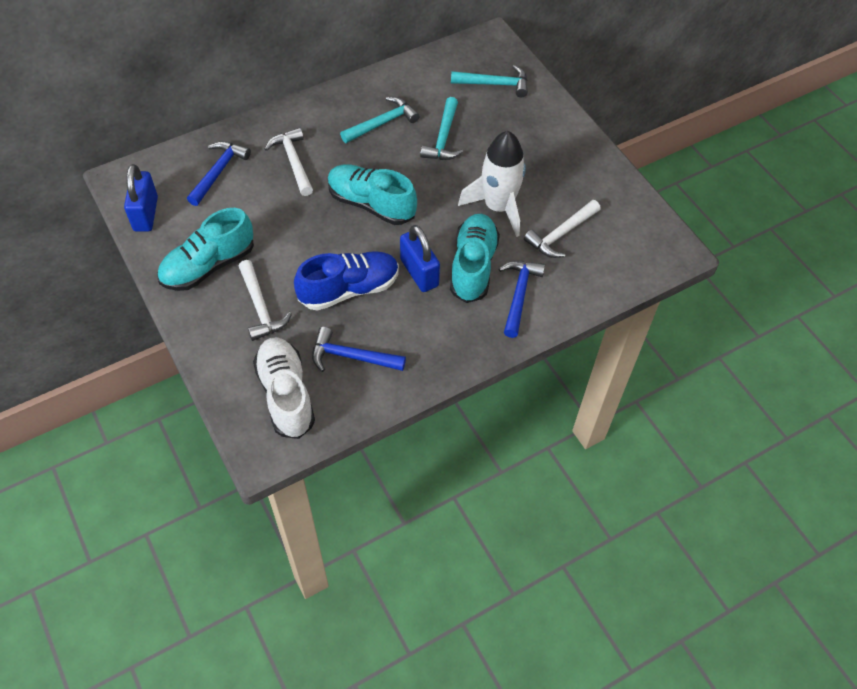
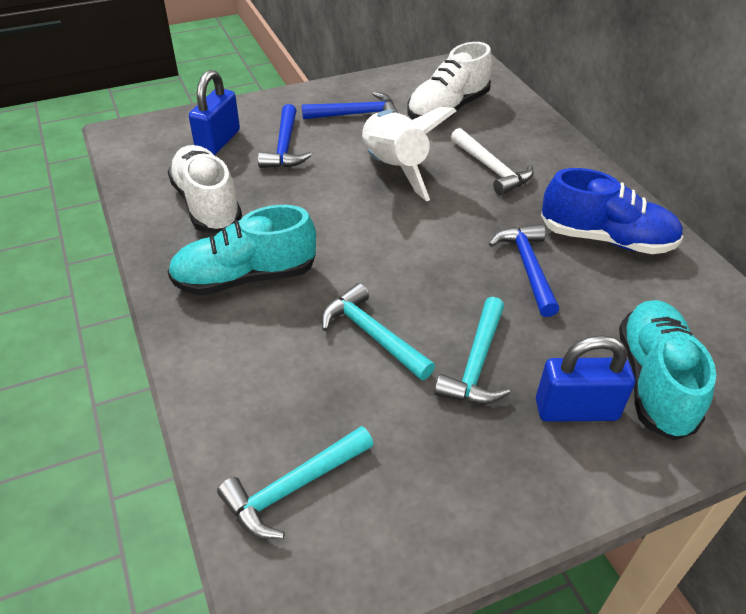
turquoise shoe: [157,208,254,291] [328,164,417,225] [450,214,500,303] = 3 -> [168,205,316,295] [619,300,716,441] = 2
white hammer: [239,260,292,341] [265,127,313,196] [524,200,601,258] = 3 -> [451,128,534,195] = 1
white shoe: [253,337,315,439] = 1 -> [167,145,242,233] [407,42,492,121] = 2

